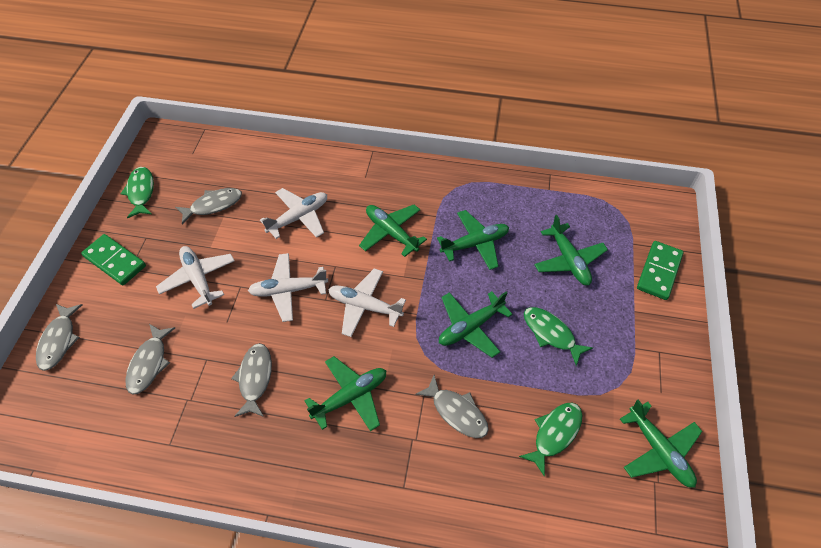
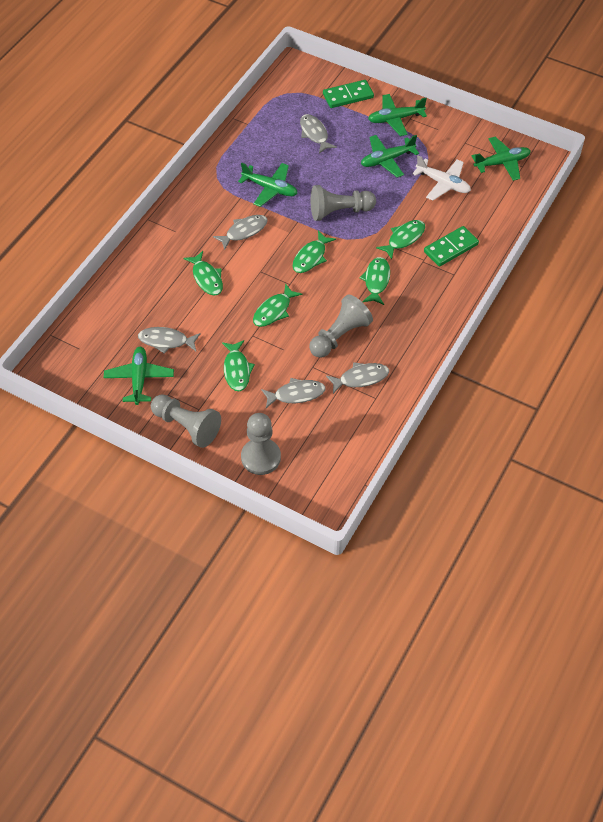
green fish: [120,167,154,218] [519,403,582,477] [524,307,593,366] = 3 -> [184,251,223,296] [222,340,255,391] [253,283,303,327] [293,231,336,273] [360,257,390,305] [376,220,425,259] = 6
green plane: [305,356,387,431] [359,205,427,257] [437,210,509,270] [439,291,513,358] [534,215,608,285] [620,400,702,488] = 6 -> [104,347,174,405] [238,163,298,207] [361,135,419,178] [368,94,427,136] [472,137,531,181] = 5
grey pawn: none = 0 -> [151,394,221,448] [241,413,281,475] [309,294,373,358] [311,185,376,221] = 4
white plane: [156,246,235,309] [248,253,328,322] [260,188,327,239] [328,269,406,337] = 4 -> [412,155,471,201] = 1

